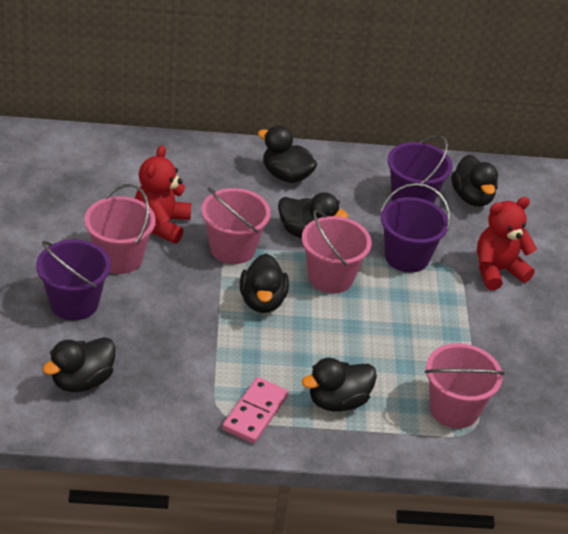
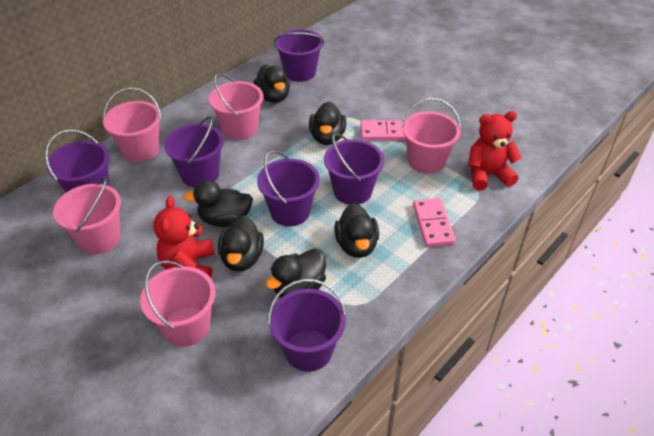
pink bucket: [84,184,156,274] [201,188,271,264] [302,209,372,293] [425,343,505,428] = 4 -> [53,177,121,254] [103,87,162,162] [140,261,215,347] [209,74,263,140] [401,98,461,174] = 5
pink domino: [222,377,289,444] = 1 -> [360,120,406,140] [413,198,455,247] = 2
purple bucket: [36,240,111,320] [381,183,451,273] [387,135,453,203] = 3 -> [45,129,110,193] [164,116,224,187] [257,150,320,226] [268,279,347,372] [274,29,324,82] [324,133,384,205] = 6

